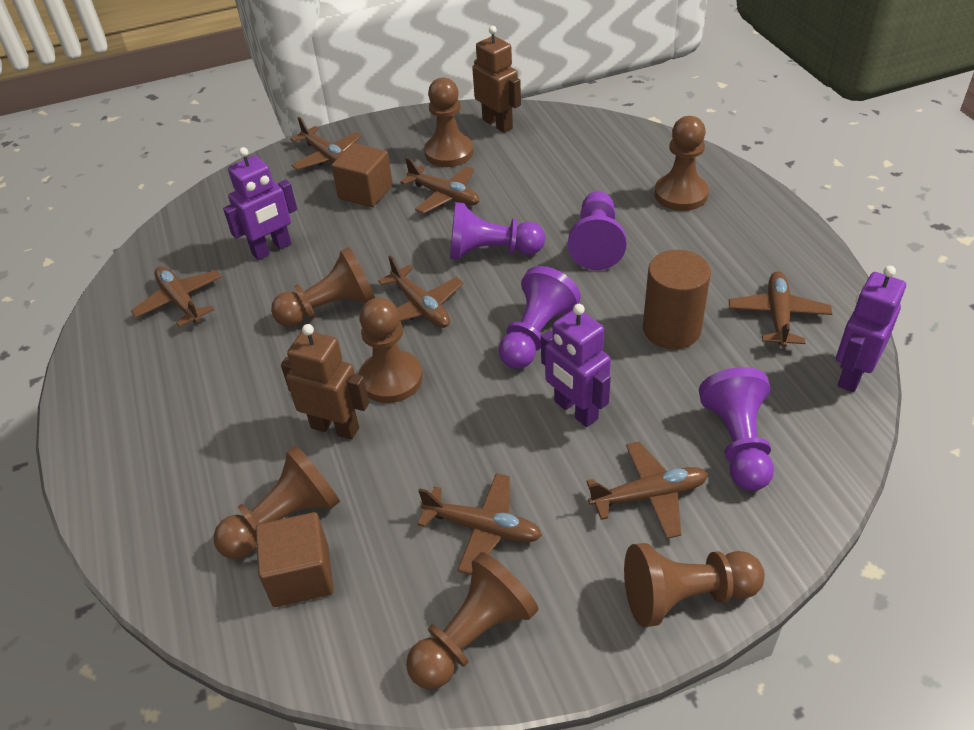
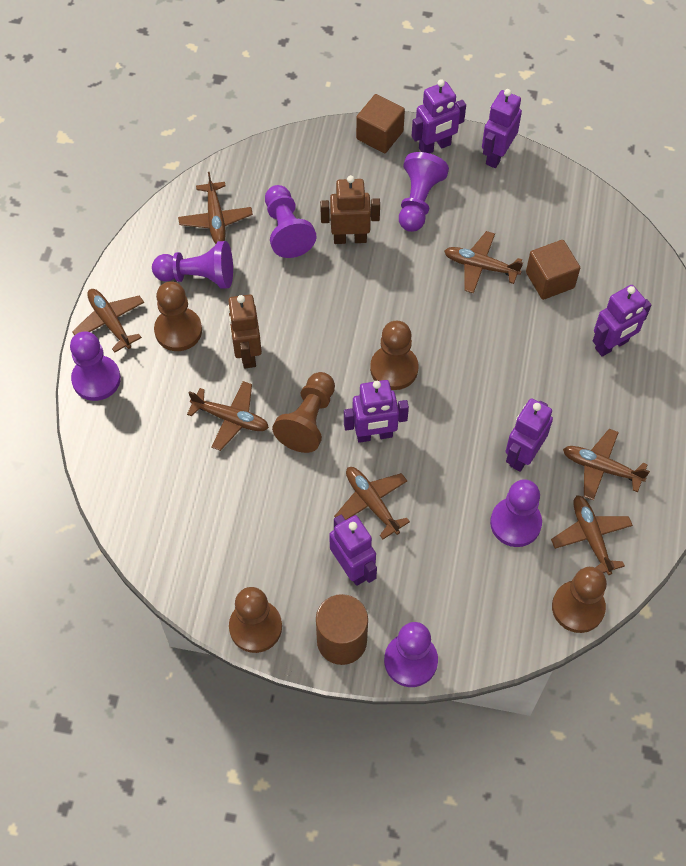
brown pawn: [213,445,340,559] [271,247,375,327] [359,298,423,403] [406,552,538,689] [424,77,474,167] [624,543,765,627] [655,116,709,211] = 7 -> [154,282,202,351] [229,587,282,653] [272,372,335,453] [370,321,419,390] [552,567,607,633] = 5
purple pawn: [450,202,545,260] [498,266,581,369] [568,191,626,270] [699,367,774,491] = 4 -> [70,331,121,401] [152,241,233,289] [265,185,317,258] [384,622,438,687] [399,152,449,232] [490,479,542,547] = 6
purple robot: [223,147,297,260] [541,304,611,427] [836,266,906,392] = 3 -> [329,515,377,586] [344,380,409,443] [412,79,466,153] [482,89,522,168] [506,398,553,472] [593,285,651,357] = 6

